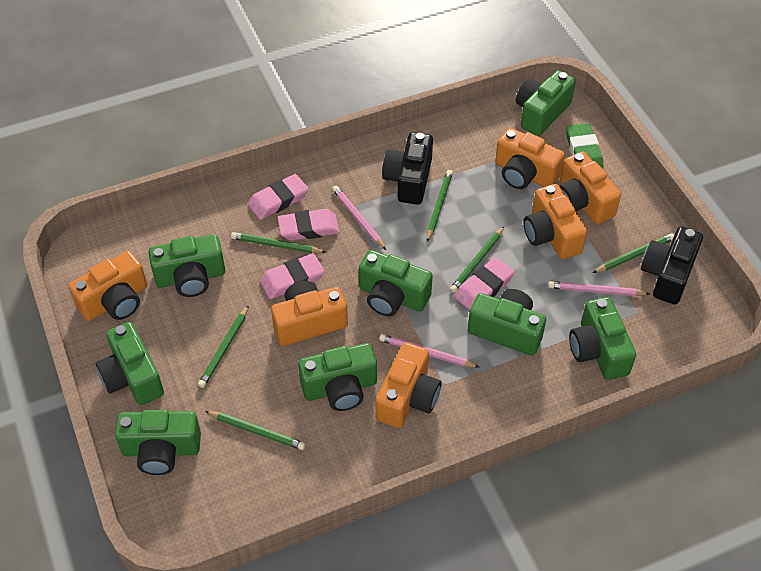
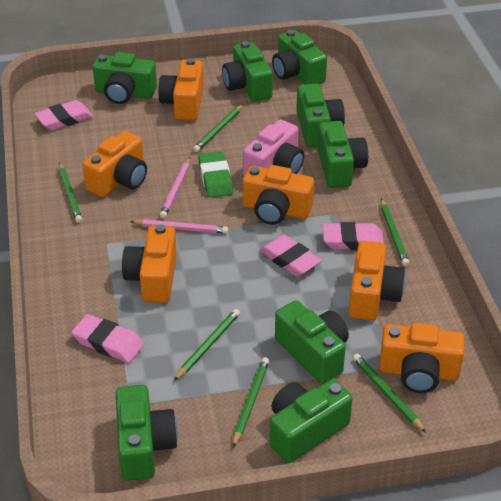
black camera: [382,132,433,205] [641,227,703,305] = 2 -> none = 0
pink camera: none = 0 -> [243,120,304,176] = 1
pink pencil: [332,186,386,250] [379,334,479,368] [548,281,650,296] = 3 -> [130,219,228,234] [160,157,190,218] = 2

